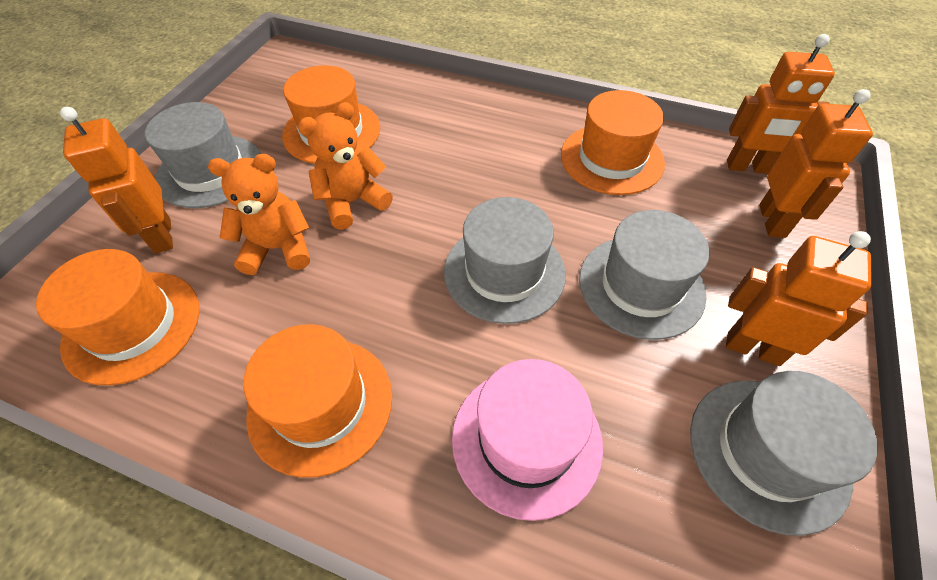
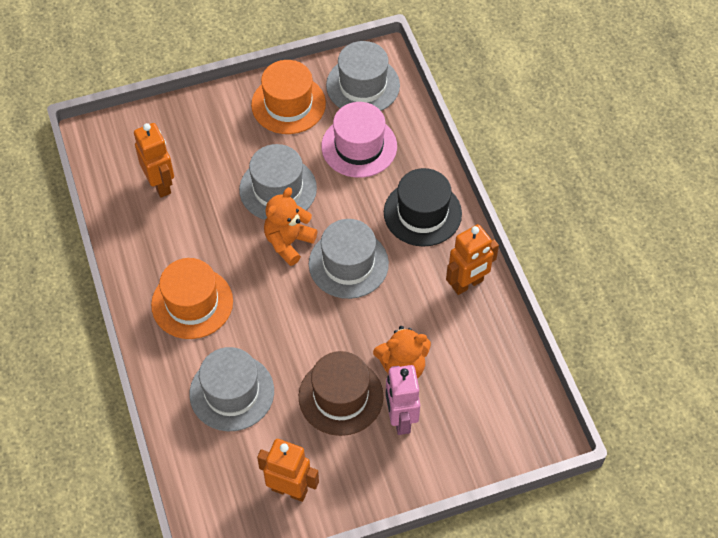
black hat: none = 0 -> [384,168,462,247] = 1
brown hat: none = 0 -> [299,351,384,436] = 1
orange hat: [36,249,200,386] [243,324,392,478] [282,65,380,164] [561,90,665,195] = 4 -> [151,258,233,339] [251,60,326,134] = 2
orange robot: [60,107,173,254] [726,231,872,366] [727,34,835,174] [759,89,873,238] = 4 -> [134,123,174,198] [257,439,319,502] [446,224,499,295] = 3
pink robot: none = 0 -> [385,365,420,435] = 1

